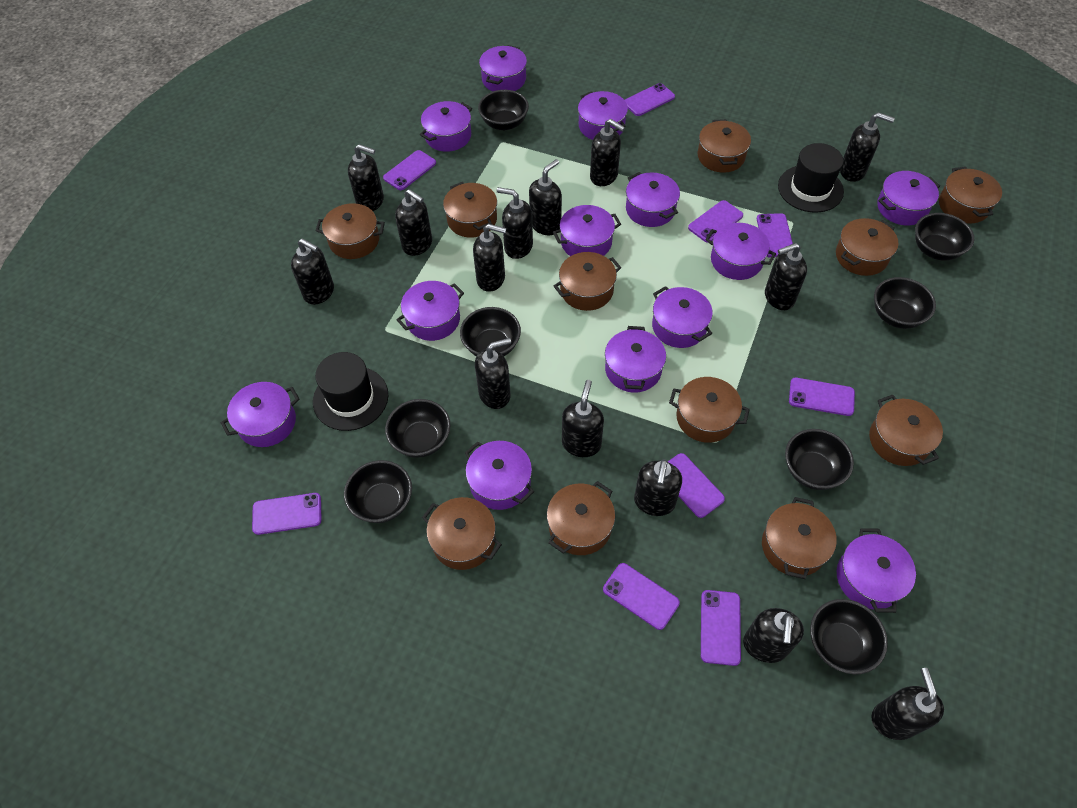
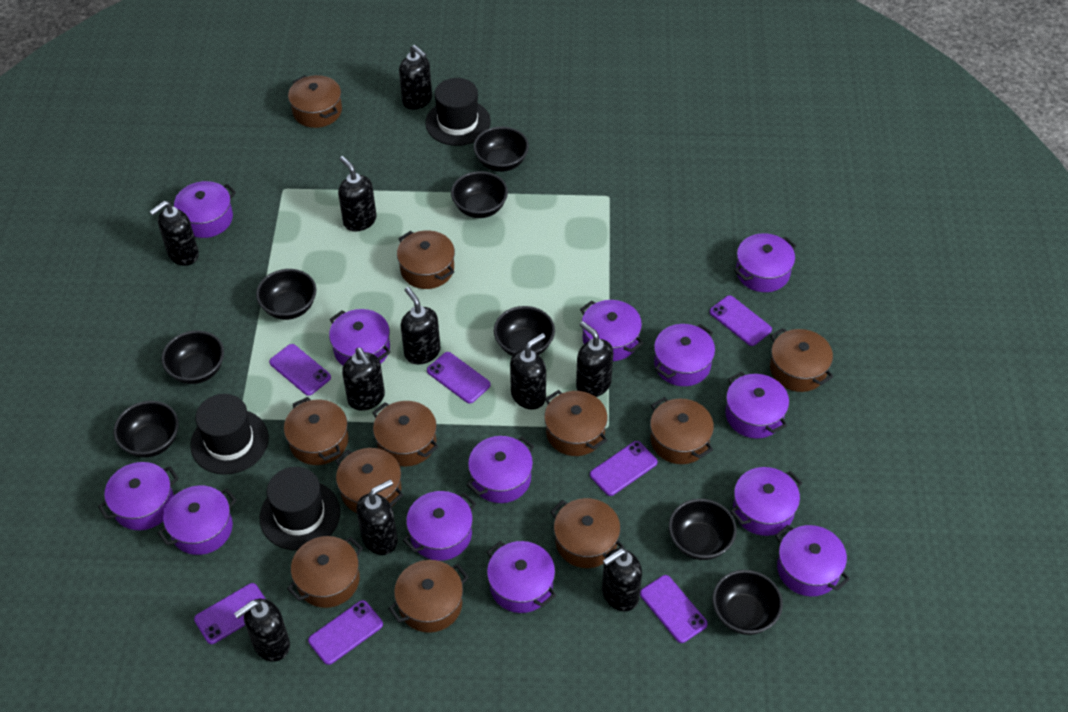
black hat: [313,352,388,431] [778,143,844,213] = 2 -> [190,394,269,475] [259,467,340,550] [425,78,491,146] = 3
black soap dispenser: [291,239,334,305] [348,144,384,211] [395,189,432,256] [473,224,507,292] [475,338,511,409] [497,187,533,259] [529,159,562,235] [562,380,604,457] [590,119,625,186] [634,459,682,516] [743,608,804,663] [765,243,807,310] [840,112,895,182] [871,668,944,740] = 14 -> [150,201,199,266] [234,599,290,662] [338,156,377,231] [342,348,385,411] [356,480,398,555] [399,45,432,110] [401,287,441,364] [510,333,546,409] [576,321,613,397] [602,549,642,611] = 10
purple phone: [252,493,322,535] [383,150,436,190] [603,563,680,630] [625,83,675,116] [668,453,725,518] [688,200,743,243] [701,590,741,666] [757,213,793,257] [789,378,855,416] = 9 -> [194,583,265,644] [269,344,331,396] [308,600,383,665] [427,352,490,403] [590,441,657,496] [640,575,708,643] [710,295,772,346] = 7

